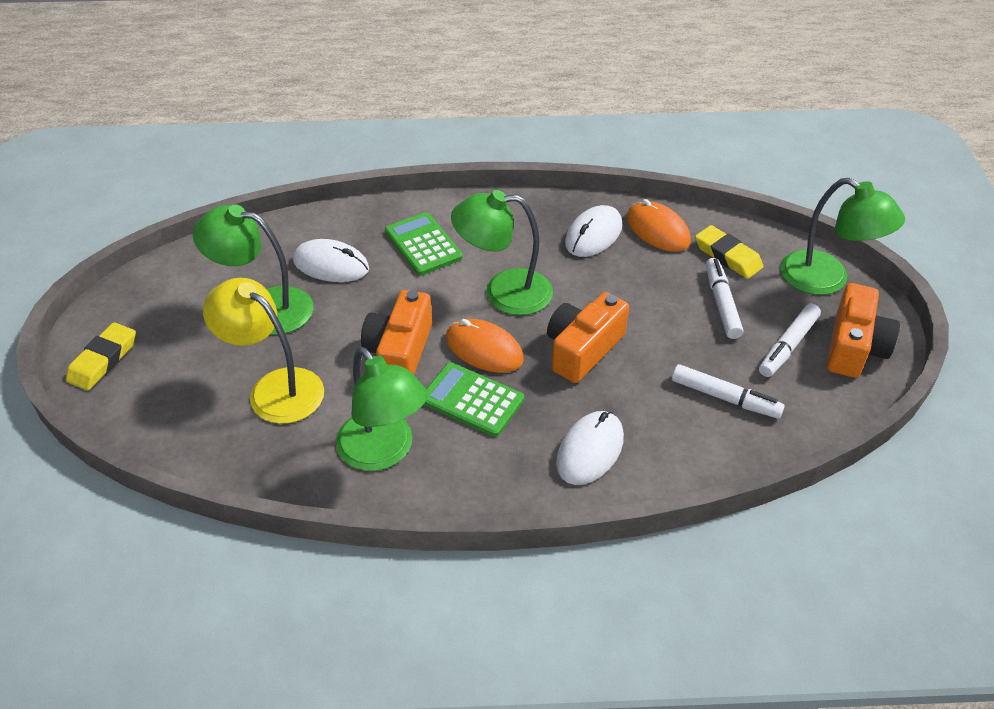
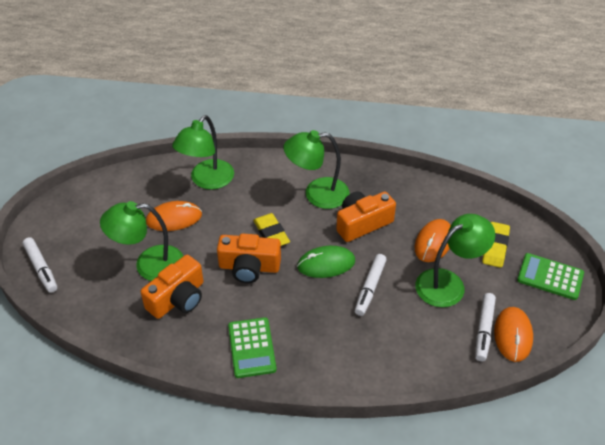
green mouse: none = 0 -> [297,246,355,278] = 1
orange mouse: [446,319,524,373] [626,199,691,252] = 2 -> [146,201,202,231] [415,219,451,262] [494,307,533,362] = 3
white mouse: [293,239,369,282] [556,411,624,485] [565,205,622,257] = 3 -> none = 0
yellow lamp: [203,278,324,424] = 1 -> none = 0

